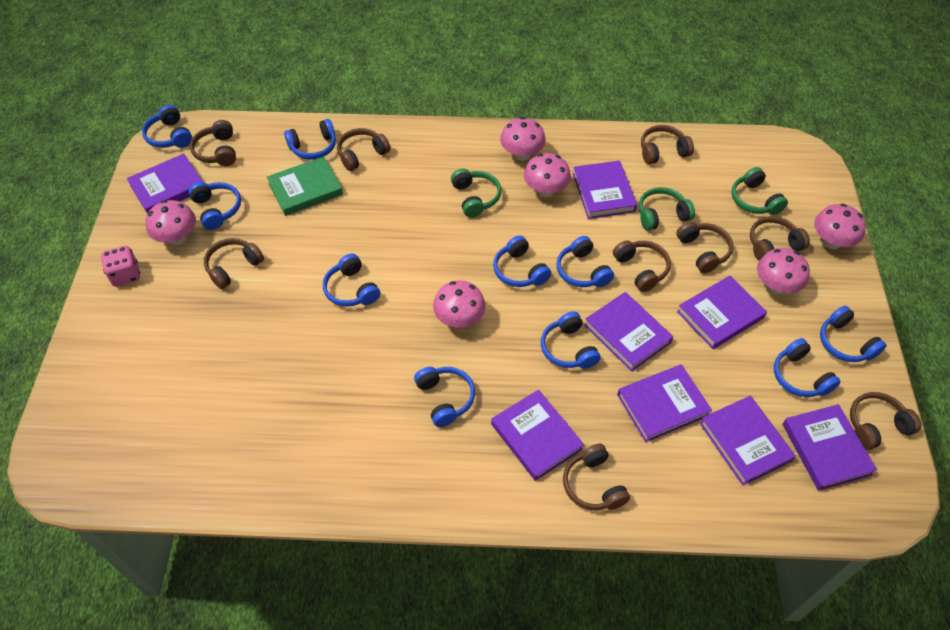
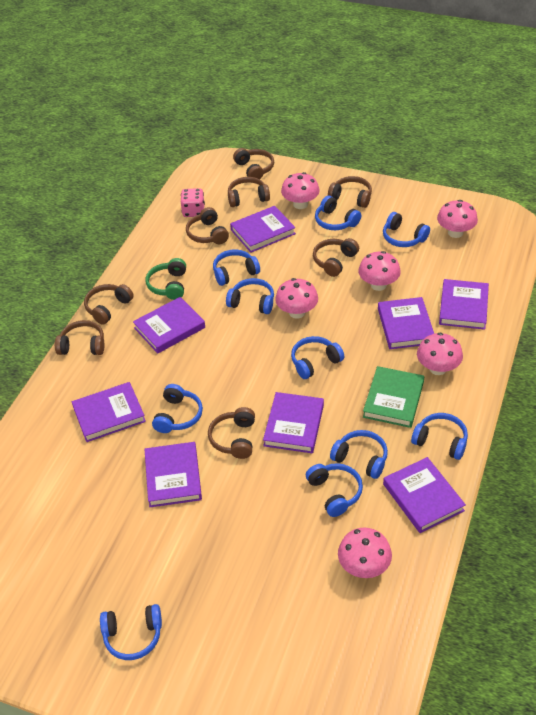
brown headphones: [190,120,236,166] [204,238,264,289] [337,128,390,171] [563,444,630,510] [613,240,671,292] [641,125,694,164] [676,222,733,273] [750,216,810,261] [850,392,921,450] = 9 -> [55,320,105,355] [84,284,134,325] [186,207,229,244] [208,407,255,459] [228,177,270,207] [233,148,274,179] [313,238,359,277] [328,176,372,208] = 8
green headphones: [451,168,501,217] [639,187,695,231] [731,167,788,215] = 3 -> [145,258,186,300] = 1

